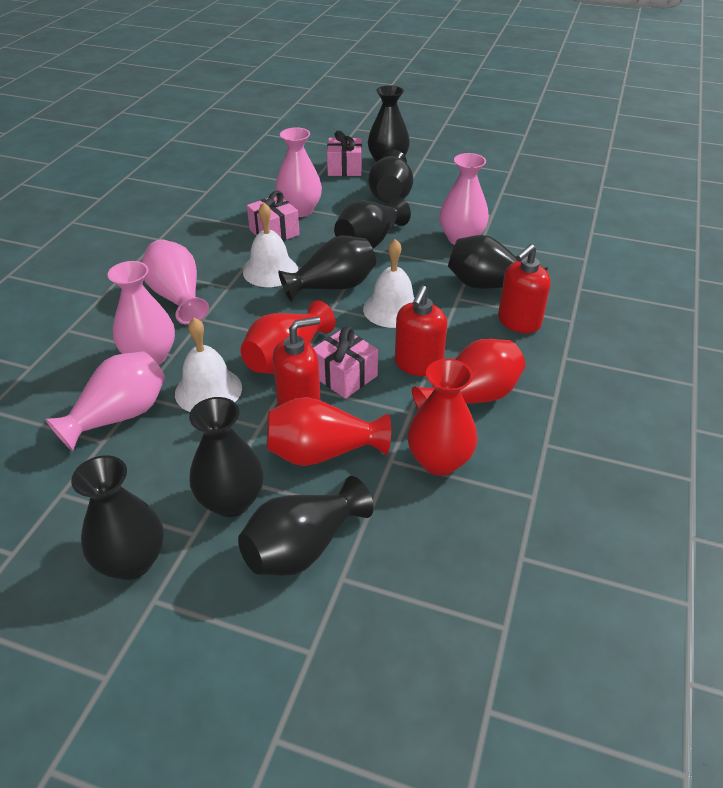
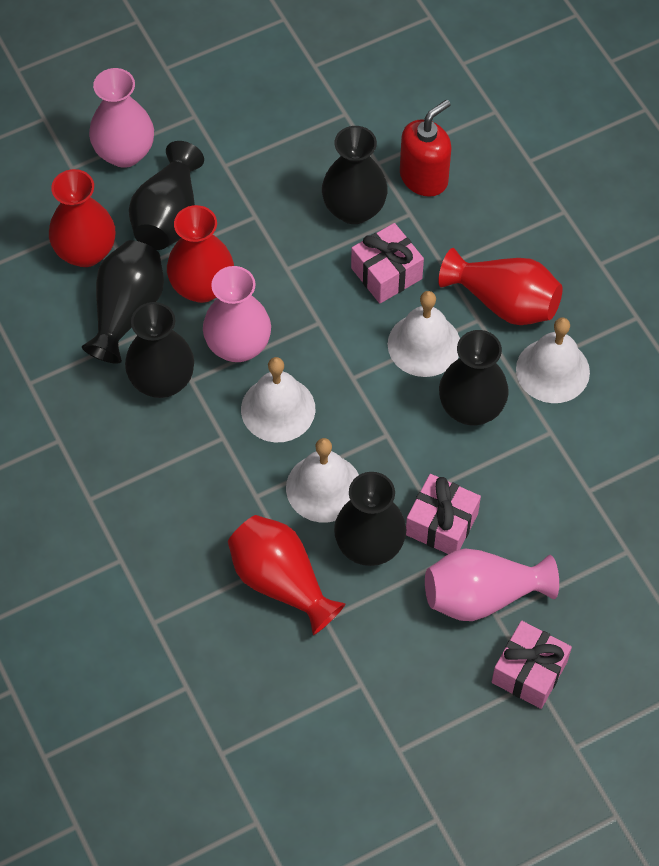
black vase: [71,455,164,580] [189,397,264,517] [238,476,374,576] [278,235,376,302] [334,197,411,249] [368,85,410,162] [368,149,414,203] [448,235,548,289] = 8 -> [82,240,164,364] [125,302,194,398] [129,141,204,250] [322,126,388,224] [334,472,406,566] [439,330,509,425] = 6
pink vase: [45,351,165,451] [107,261,175,365] [142,239,209,325] [275,127,322,217] [439,153,489,245] = 5 -> [89,68,154,168] [203,266,271,362] [425,548,559,621] = 3
red soap dispenser: [273,317,321,406] [395,286,447,376] [498,244,551,333] = 3 -> [400,100,451,197] = 1
white bell: [175,318,242,412] [243,202,298,287] [363,239,415,328] = 3 -> [241,357,315,442] [286,438,359,522] [388,291,460,377] [516,318,590,403] = 4

